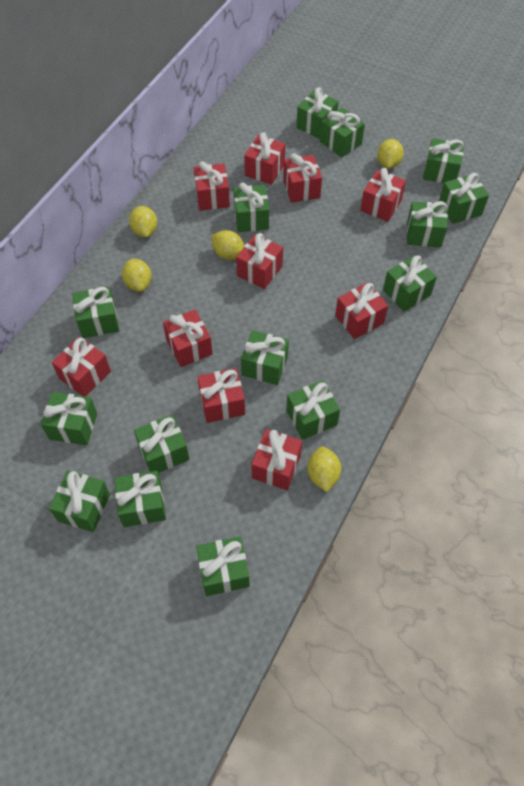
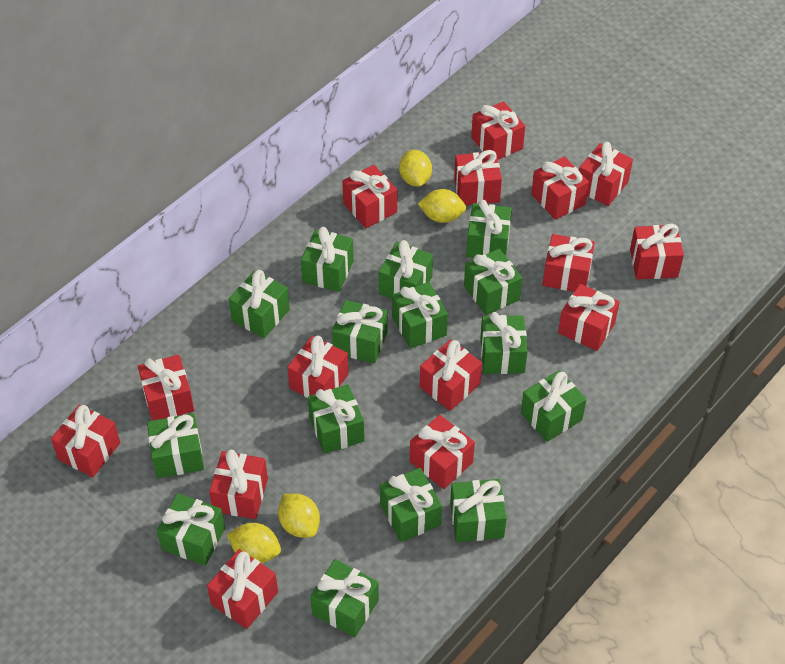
red gift: [52,337,111,397] [163,309,213,367] [194,161,230,211] [197,368,245,423] [236,233,283,289] [244,132,285,185] [251,429,302,490] [283,153,322,203] [335,282,388,339] [360,168,406,222] = 10 -> [51,405,120,477] [138,355,194,421] [207,549,278,629] [209,450,268,519] [287,336,349,398] [342,165,397,228] [410,415,475,489] [420,339,482,411] [454,150,502,205] [471,101,525,160] [531,156,589,220] [543,234,595,292] [558,284,620,351] [579,142,633,206] [630,223,684,279] = 15
yellow lemon: [122,259,152,292] [129,206,157,237] [211,230,244,260] [307,447,341,492] [377,139,404,169] = 5 -> [227,523,281,563] [278,493,320,538] [399,150,432,186] [418,189,466,223] = 4

